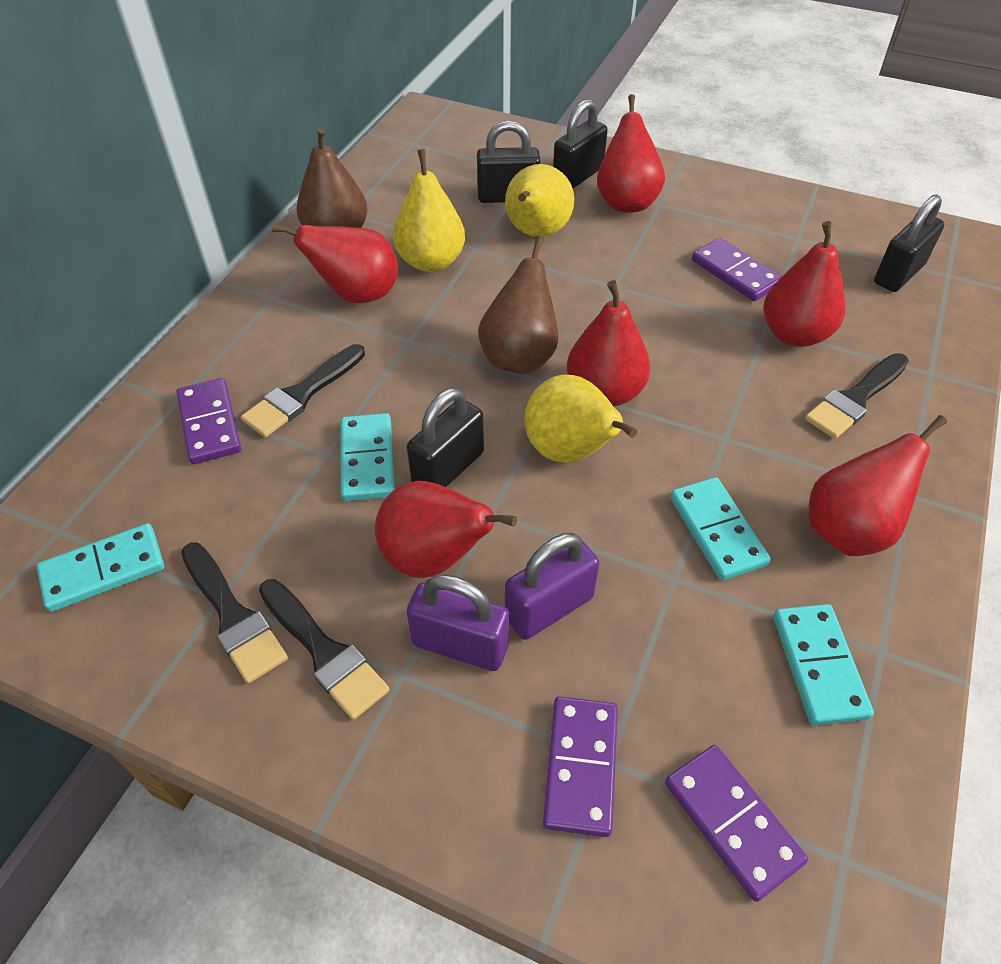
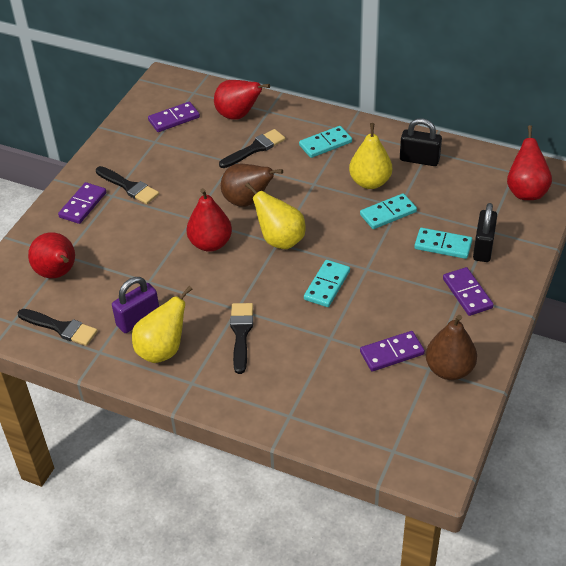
black padlock: [407,388,484,487] [477,121,540,203] [553,99,608,188] [874,195,945,292] = 4 -> [400,118,442,166] [473,203,497,262] = 2
purple padlock: [407,574,509,671] [505,533,600,640] = 2 -> [112,277,159,333] = 1
red pear: [272,223,398,303] [375,481,517,578] [567,280,650,407] [597,94,665,213] [763,221,845,347] [809,415,947,556] = 6 -> [28,232,75,278] [187,188,232,252] [214,80,270,120] [507,125,552,200] = 4

